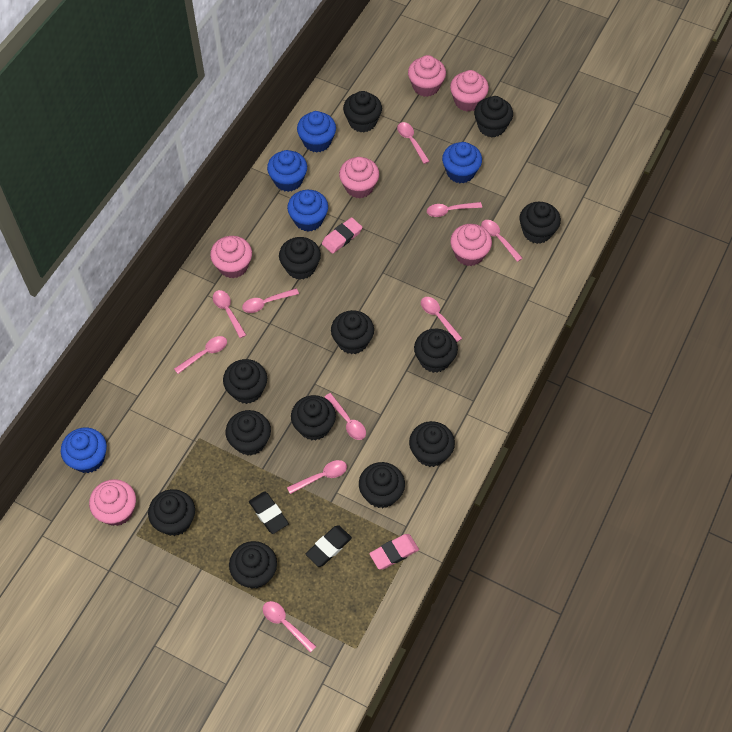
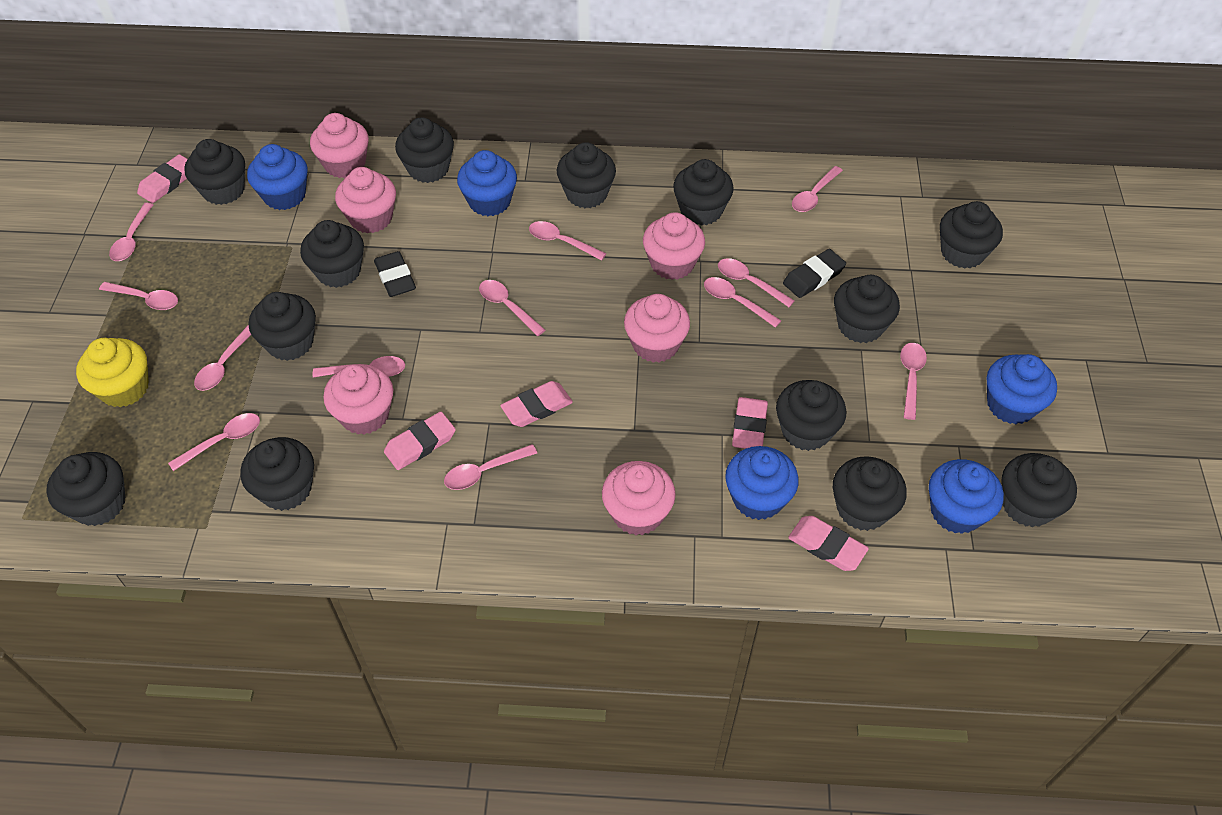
pink eraser: [322,217,363,254] [369,534,419,570] = 2 -> [137,154,187,203] [384,412,456,470] [500,381,573,427] [732,397,768,449] [788,516,869,571] = 5
pink spoon: [174,336,227,374] [213,290,246,338] [242,288,299,313] [263,601,316,653] [287,460,347,494] [325,393,366,440] [397,122,429,164] [421,297,462,342] [427,202,482,217] [481,220,522,262] = 10 -> [99,282,178,310] [109,203,154,261] [168,413,260,471] [194,325,251,391] [313,356,405,378] [444,444,537,490] [479,280,545,336] [529,221,607,261] [704,277,781,328] [718,258,794,307] [792,166,843,212] [900,343,927,420] = 12
yellow cupcake: none = 0 -> [76,338,149,407] = 1

